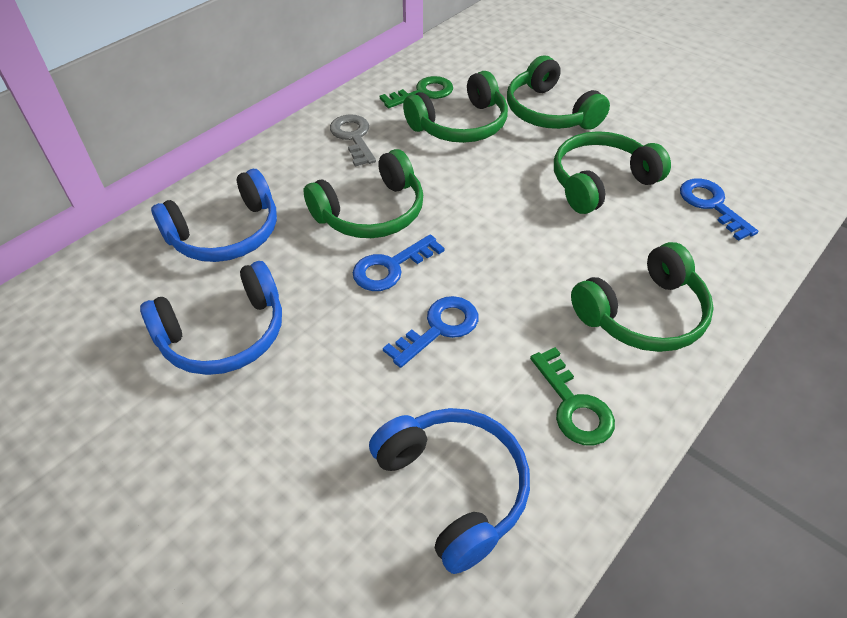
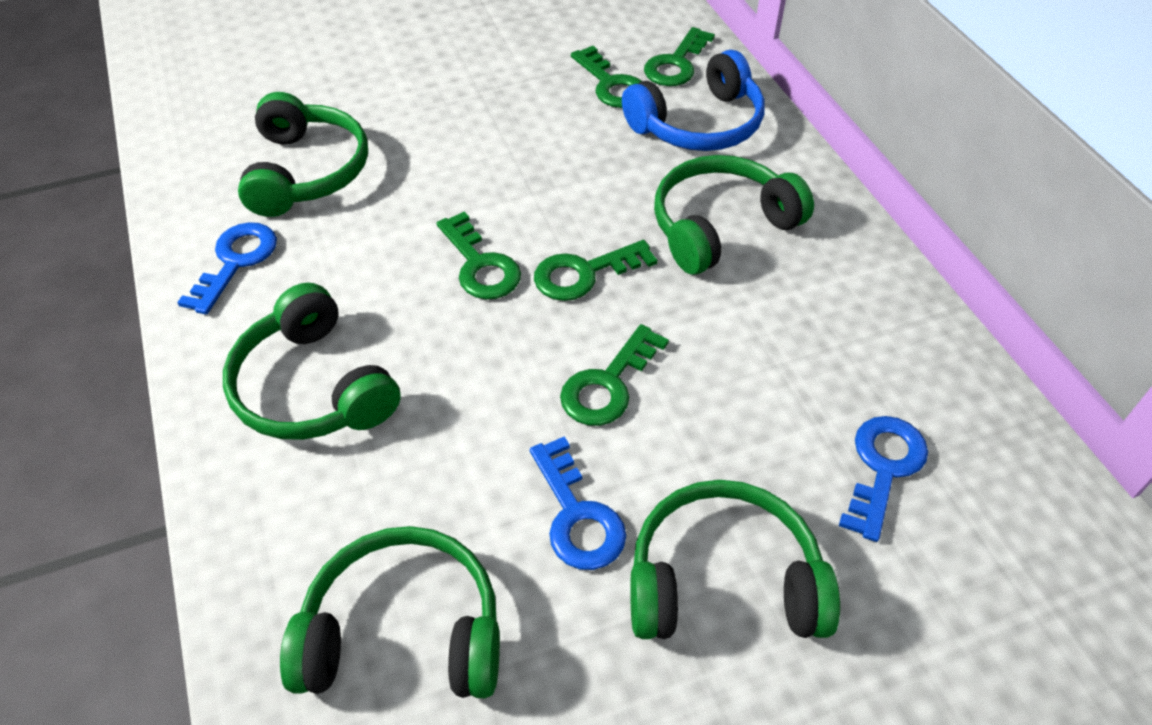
blue headphones: [140,261,282,375] [151,169,277,262] [369,408,530,574] = 3 -> [622,50,765,151] = 1
green key: [380,76,453,108] [530,347,615,446] = 2 -> [437,212,521,299] [534,240,657,301] [560,324,669,426] [571,46,642,108] [644,27,715,86] = 5
grey key: [330,114,376,167] = 1 -> none = 0

